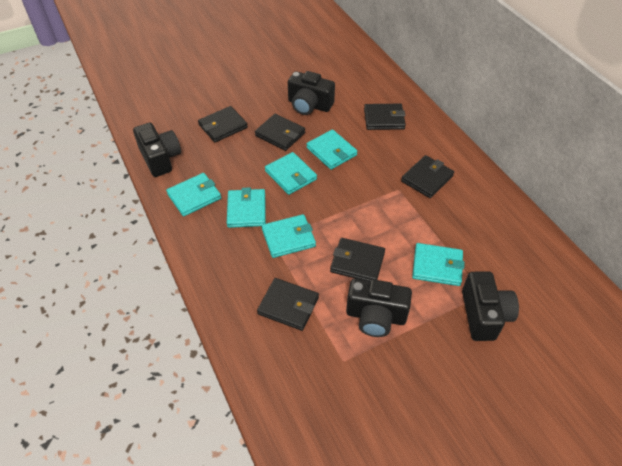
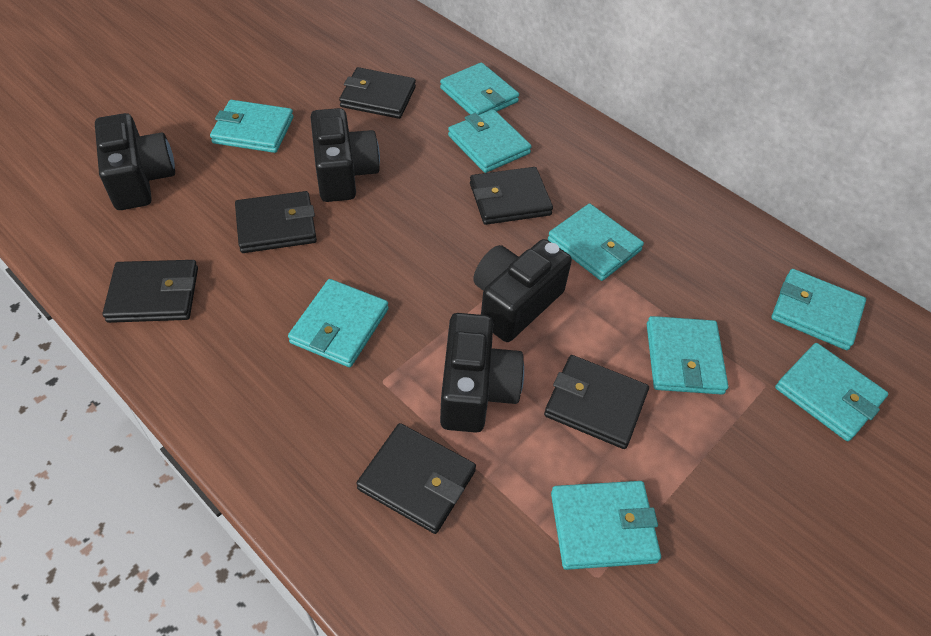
turquoise wallet: [166,173,221,216] [227,187,266,228] [262,214,316,258] [265,152,317,195] [306,129,358,170] [412,243,465,286] = 6 -> [210,100,294,153] [288,279,389,367] [440,62,519,115] [448,109,531,173] [548,204,644,281] [551,481,661,570] [647,316,728,395] [771,269,866,350] [775,343,888,441] = 9

